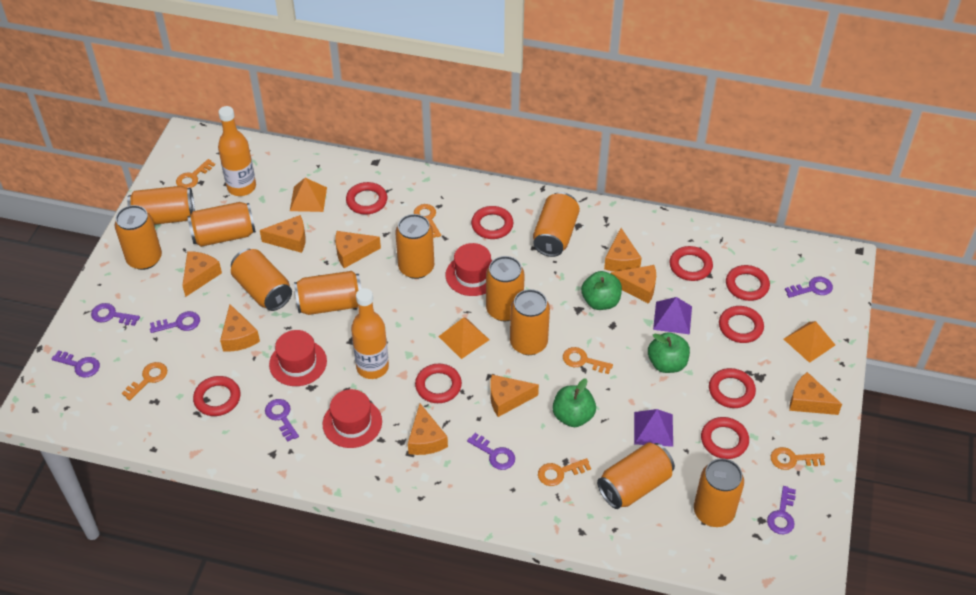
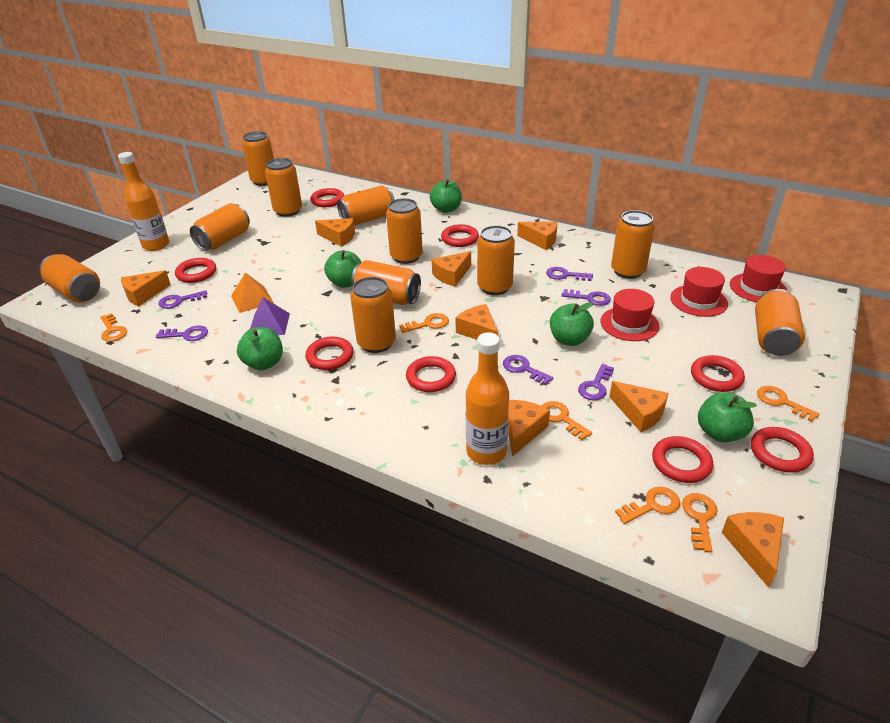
green apple: [553,378,596,427] [581,271,622,310] [648,332,690,373] = 3 -> [237,327,283,370] [324,250,362,288] [430,179,462,213] [550,302,594,346] [698,392,757,443] = 5
orange cheese: [182,251,222,297] [220,304,260,352] [260,215,306,253] [335,231,381,268] [408,404,448,455] [490,375,539,417] [604,228,642,272] [611,265,656,304] [789,372,842,415] = 9 -> [121,270,171,307] [315,218,355,247] [432,251,471,287] [455,304,498,340] [508,400,550,457] [517,221,557,250] [609,381,669,432] [722,512,784,588] = 8
orange pyramid: [290,178,327,212] [438,317,489,359] [784,321,835,363] = 3 -> [231,272,274,313] = 1
purple key: [52,350,100,377] [91,303,140,326] [150,311,200,333] [265,399,299,442] [467,433,515,470] [767,486,796,534] [785,277,833,298] = 7 -> [156,325,208,341] [159,290,207,309] [503,355,554,385] [546,267,593,281] [561,289,611,306] [578,364,614,400] = 6
purple pyramid: [634,409,673,447] [653,297,692,334] = 2 -> [250,297,290,335] = 1
red ring: [193,376,240,416] [346,182,387,215] [415,364,462,403] [471,206,513,239] [669,246,713,281] [701,417,749,459] [709,368,756,408] [719,306,764,343] [726,265,770,301] = 9 -> [175,258,216,283] [305,336,354,370] [310,188,344,207] [406,356,456,392] [441,224,479,247] [652,436,713,483] [691,355,745,392] [751,427,814,473] = 8

